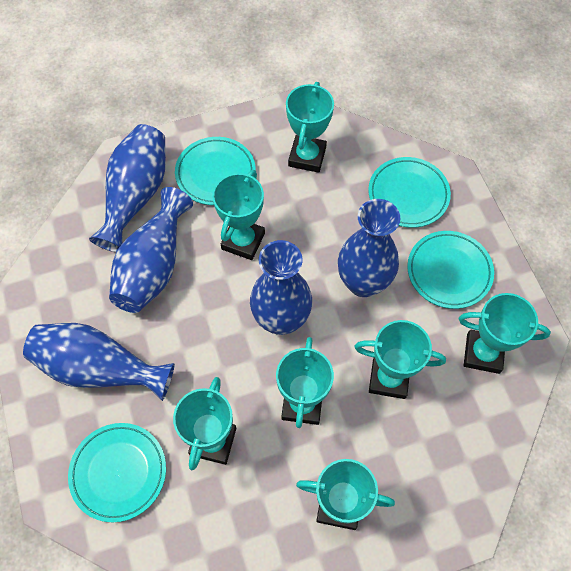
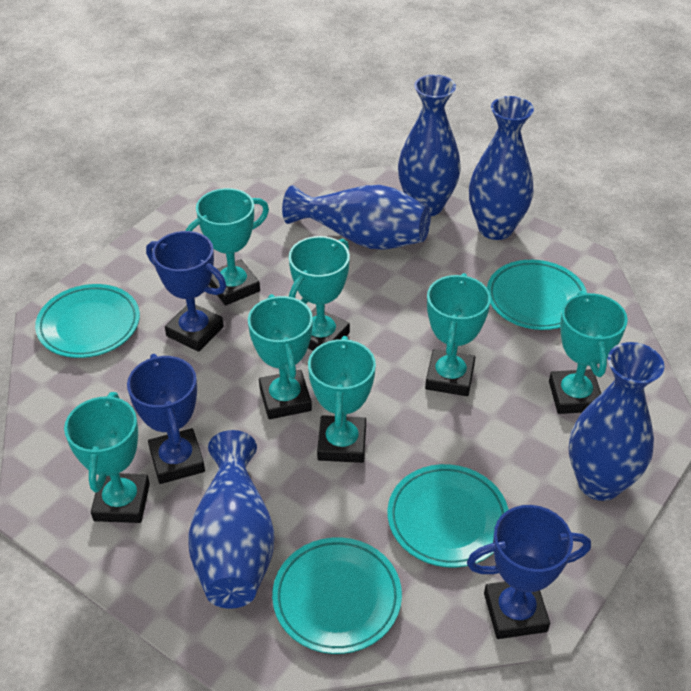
blue trophy: none = 0 -> [127,354,205,484] [146,231,226,352] [467,505,591,639] = 3

